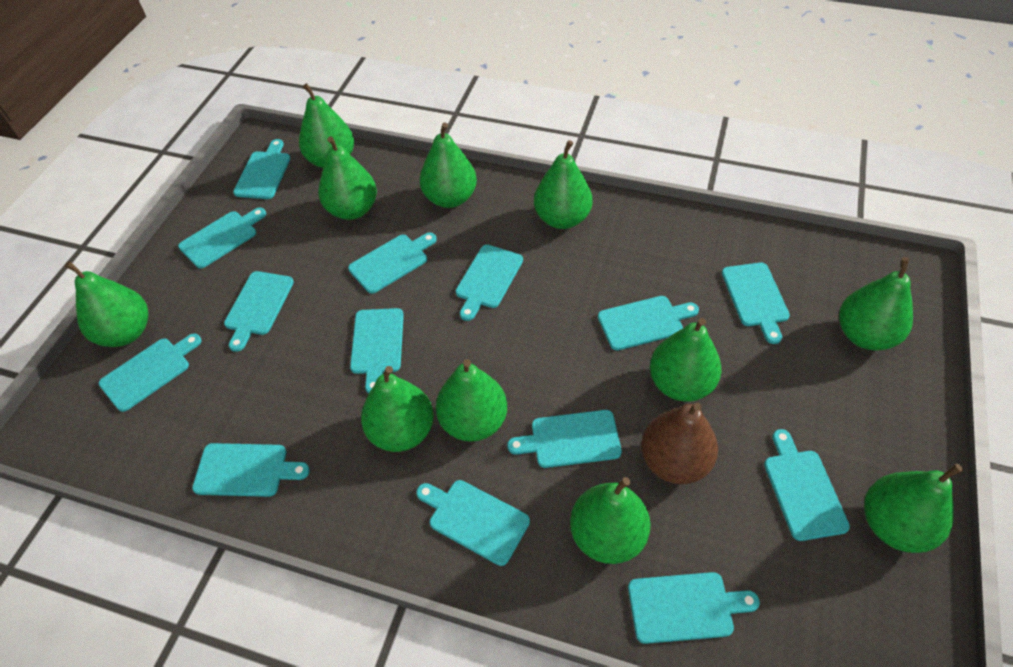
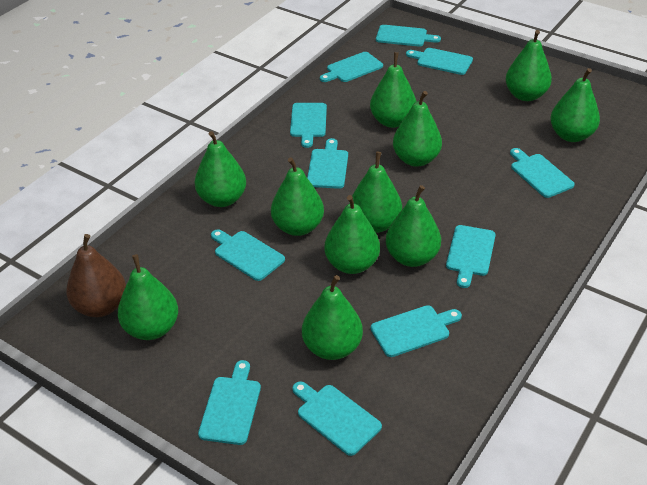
turquoise cutting board: [99,334,202,412] [178,208,266,269] [192,443,310,497] [224,271,294,352] [233,139,291,199] [348,232,437,294] [350,308,404,394] [417,480,530,566] [456,245,523,321] [507,410,622,468] [598,296,699,351] [628,572,760,644] [722,263,790,344] [764,429,850,541] = 14 -> [198,360,261,445] [211,229,285,281] [290,103,327,148] [292,381,382,456] [307,138,348,189] [320,52,383,82] [371,305,462,357] [376,25,441,47] [406,48,473,75] [446,225,496,288] [510,148,575,198] = 11

